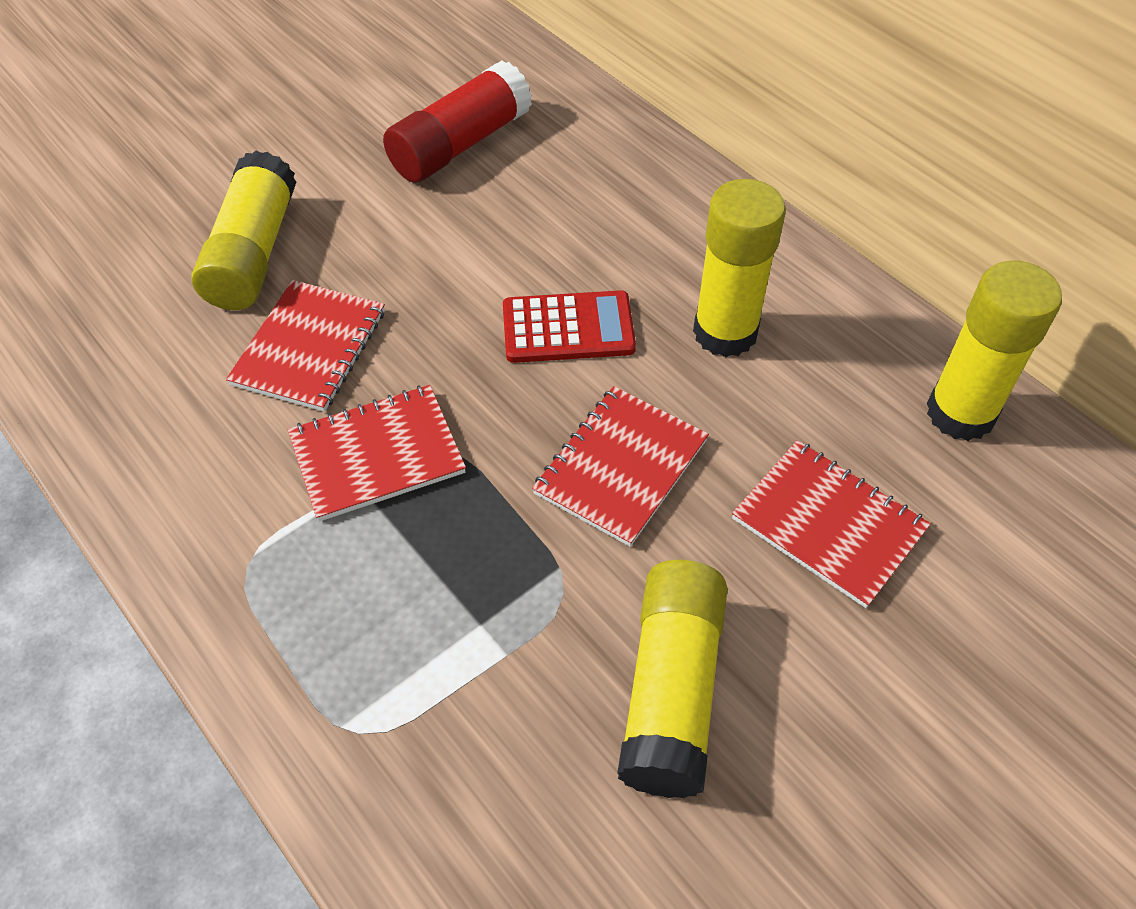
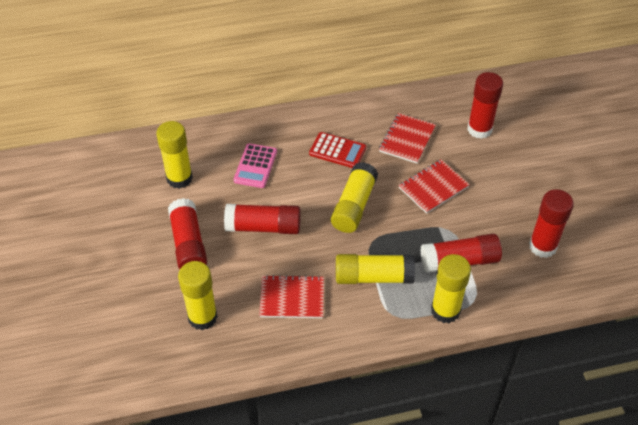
pink calculator: none = 0 -> [233,143,277,188] = 1
red glue stick: [383,61,532,183] = 1 -> [168,198,207,269] [224,204,301,234] [421,234,502,273] [467,72,503,139] [529,189,574,258] = 5
red notebook: [226,280,385,412] [288,385,466,521] [532,386,709,547] [732,440,931,608] = 4 -> [259,275,324,318] [379,113,436,163] [399,160,470,214] = 3
yellow glue stick: [191,151,296,310] [617,560,728,798] [693,179,786,357] [927,261,1062,441] = 4 -> [156,121,193,189] [178,261,218,330] [331,162,378,233] [336,254,415,284] [431,254,471,323] = 5

